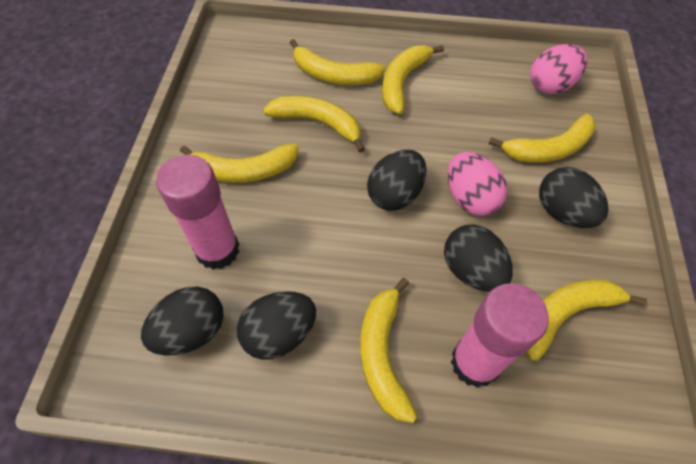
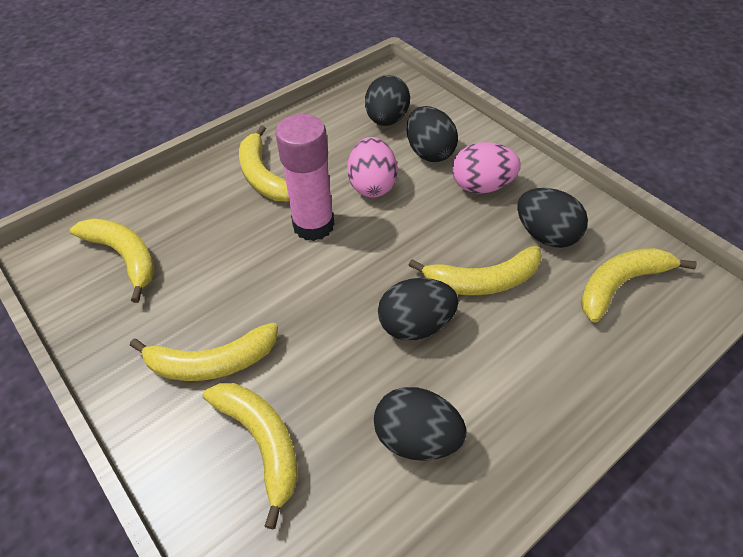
pink glue stick: [156,155,239,270] [451,283,549,388] = 2 -> [275,114,334,241] = 1
yellow banana: [180,143,299,183] [263,96,365,153] [290,39,386,85] [360,278,417,423] [382,45,444,114] [489,113,595,163] [527,279,647,361] = 7 -> [70,218,155,303] [130,323,278,381] [203,383,298,530] [239,125,289,201] [408,246,542,295] [581,248,697,323] = 6

